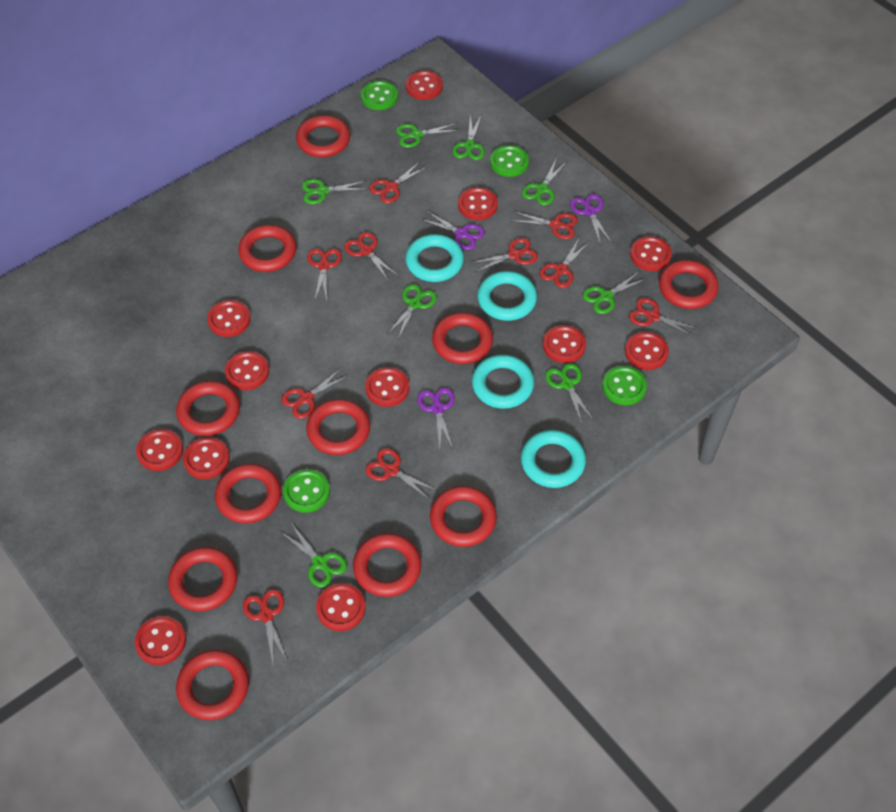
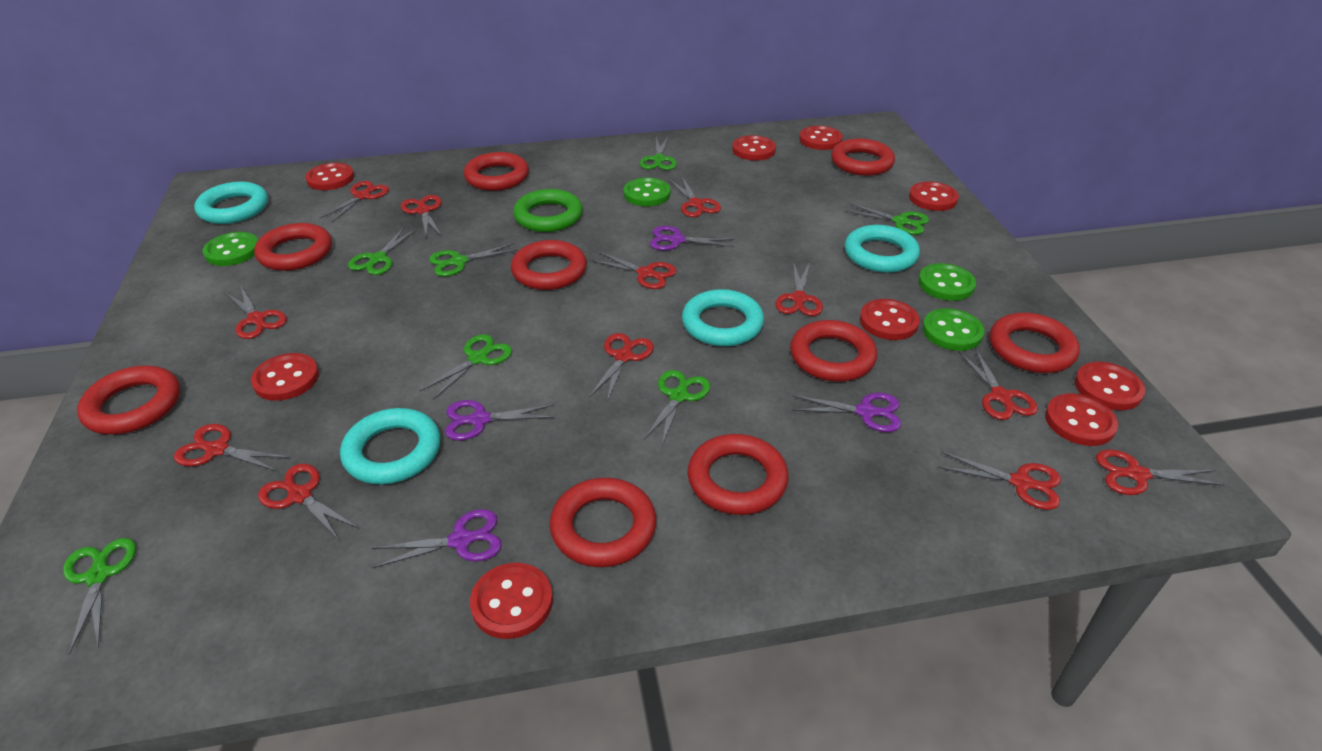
green ring: none = 0 -> [513,189,583,232] = 1
green scissors: [281,523,347,587] [302,179,368,204] [388,284,437,339] [396,123,460,148] [452,115,485,160] [522,160,566,205] [545,363,594,424] [583,271,648,314] = 8 -> [63,538,136,655] [348,227,417,275] [420,334,512,400] [429,243,518,277] [640,137,677,170] [643,370,710,445] [845,203,929,235] = 7
purple scissors: [417,387,455,449] [420,211,485,250] [570,194,612,243] = 3 -> [372,509,502,568] [445,400,555,441] [650,226,735,251] [792,393,901,432] = 4
red button: [135,616,186,665] [136,429,183,471] [183,437,230,479] [207,300,251,337] [225,351,269,390] [316,583,366,631] [365,367,409,407] [406,71,443,100] [458,187,498,220] [543,325,586,363] [625,332,669,370] [630,236,672,271] = 12 -> [251,353,319,401] [305,163,354,190] [470,563,553,639] [732,135,776,161] [799,126,843,150] [860,299,920,340] [909,181,959,211] [1045,393,1118,446] [1075,362,1146,410] = 9
red ring: [168,547,238,611] [176,381,240,436] [176,650,249,720] [215,464,281,524] [238,225,297,272] [296,115,350,158] [306,399,370,455] [353,533,422,597] [430,486,497,547] [432,312,493,364] [659,260,719,309] = 11 -> [77,365,180,435] [254,223,332,271] [464,152,529,191] [511,240,587,290] [550,478,656,567] [688,434,789,515] [790,320,877,382] [831,138,895,176] [990,312,1080,373] = 9
red scissors: [243,589,287,664] [281,367,350,419] [307,248,342,302] [344,232,398,282] [365,448,438,501] [369,162,427,203] [471,238,538,273] [513,211,578,239] [539,239,590,288] [629,298,701,338] = 10 -> [174,424,290,471] [226,286,287,339] [258,463,358,540] [320,181,389,223] [401,195,442,237] [589,333,654,402] [590,252,677,289] [669,177,721,217] [775,264,823,316] [938,452,1061,510] [959,348,1038,420] [1096,450,1225,495] = 12

